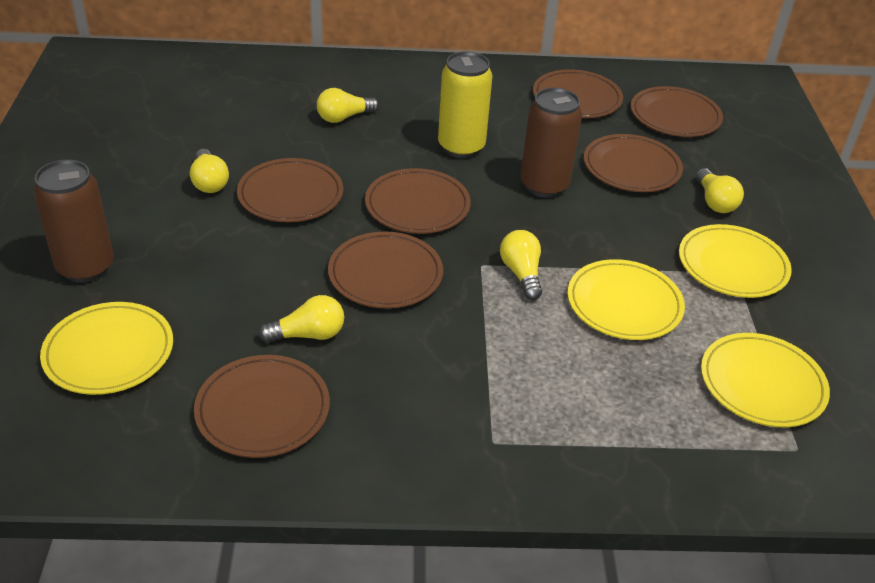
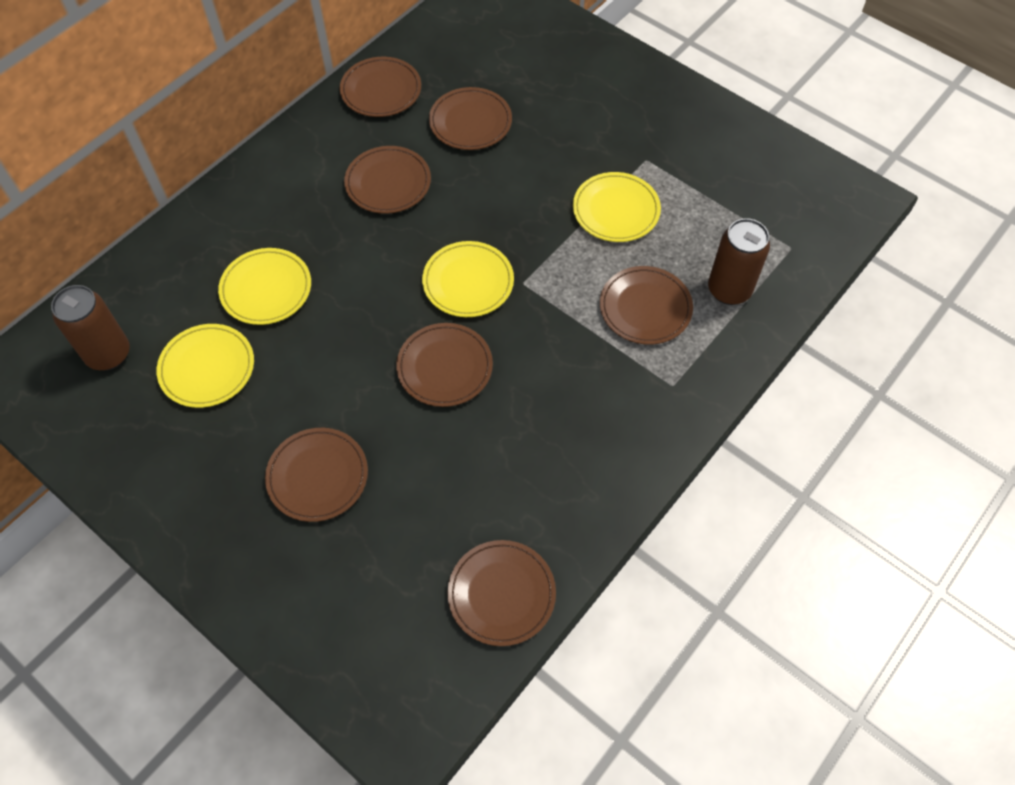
yellow can: [438,51,493,158] = 1 -> none = 0
yellow light bulb: [190,149,229,193] [259,295,344,343] [317,88,379,123] [500,230,542,300] [696,168,744,213] = 5 -> none = 0

